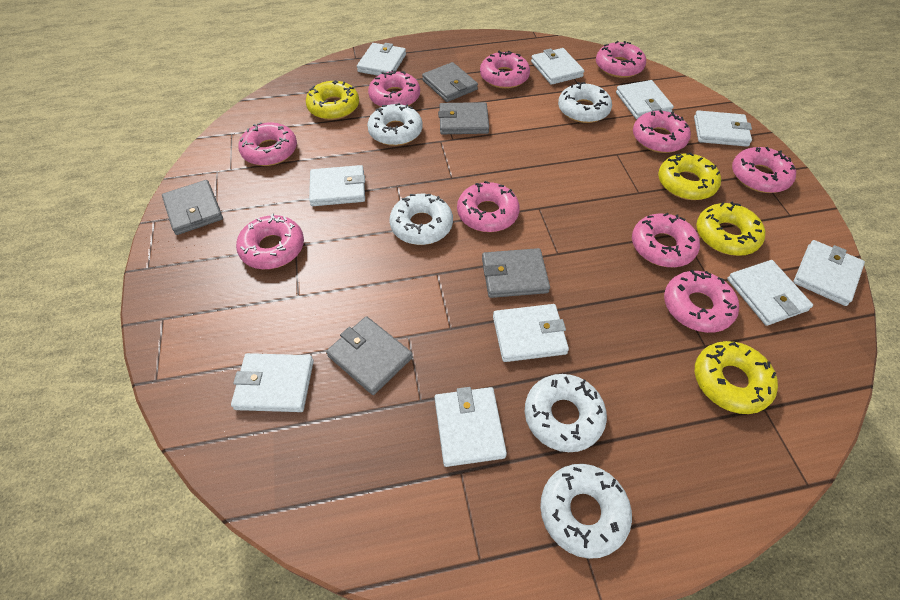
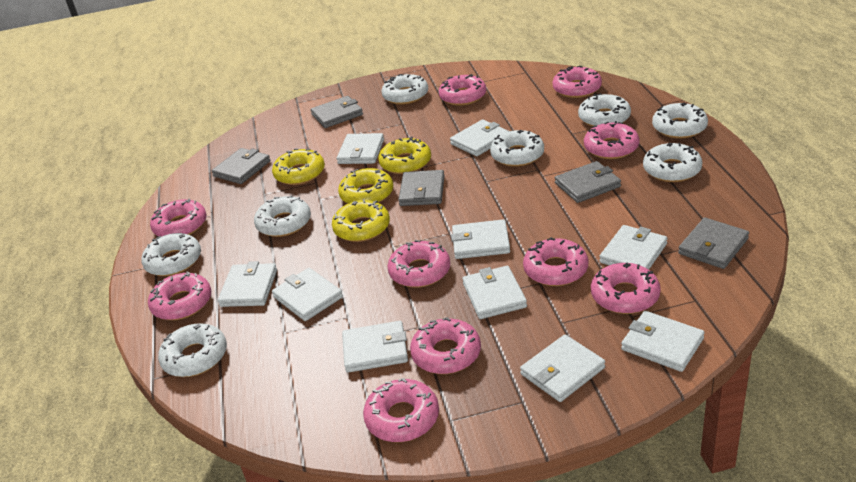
white donut: [367,103,423,146] [390,194,453,245] [525,374,607,452] [540,464,632,559] [558,82,612,123] = 5 -> [141,233,201,276] [158,323,227,377] [254,195,311,237] [382,74,428,105] [490,130,544,167] [578,93,631,126] [643,143,703,182] [652,103,708,139] = 8

